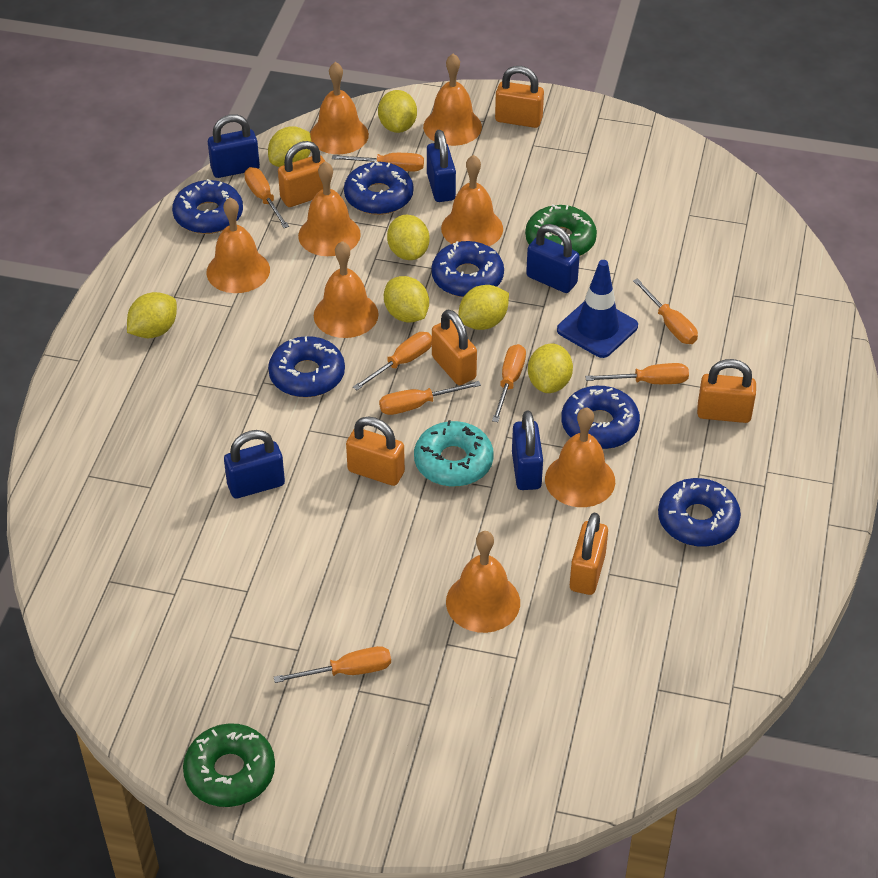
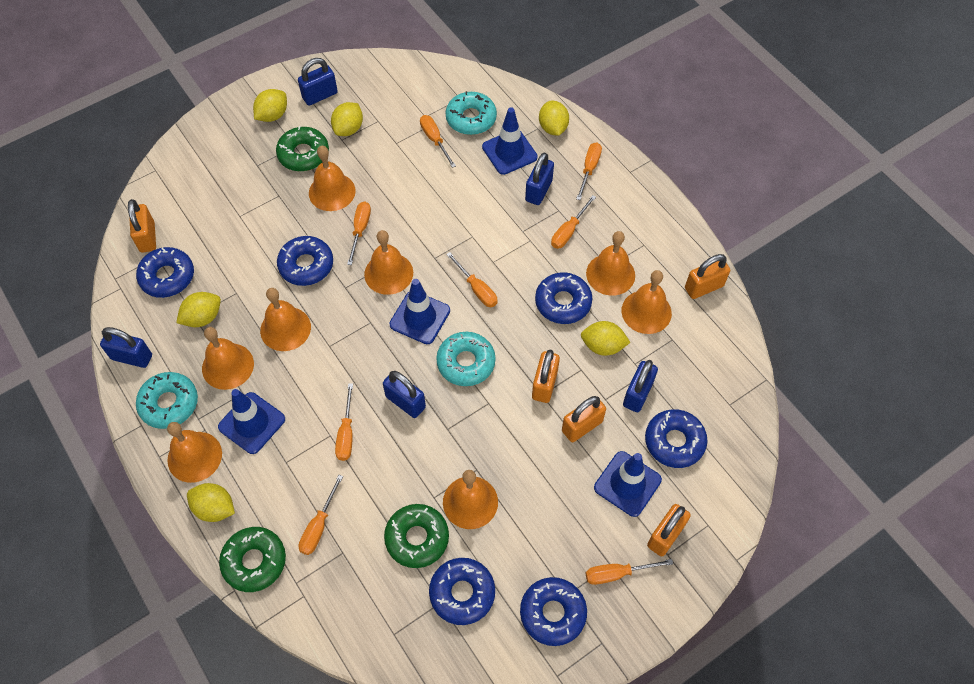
blue traffic cone: [557,260,638,358] = 1 -> [218,389,285,454] [390,279,450,344] [482,107,538,175] [594,451,662,517] = 4
green donut: [183,723,275,807] [525,204,597,256] = 2 -> [219,527,286,592] [276,126,329,171] [384,504,449,568] = 3
orange padlock: [278,141,325,207] [346,416,405,486] [432,309,477,385] [495,66,544,128] [570,513,608,595] [697,359,756,423] = 6 -> [128,199,156,253] [532,350,560,403] [562,396,606,442] [647,504,691,556] [685,254,730,299] = 5
turquoise donut: [414,420,494,487] = 1 -> [136,372,198,429] [436,332,496,386] [446,91,497,135] = 3
yellow lemon: [127,292,177,338] [268,126,311,167] [378,90,417,133] [384,276,429,322] [387,215,429,260] [458,285,509,330] [528,344,573,393] = 7 -> [176,292,221,327] [187,483,235,522] [253,89,287,122] [331,102,363,136] [539,101,569,136] [581,321,631,356] = 6

